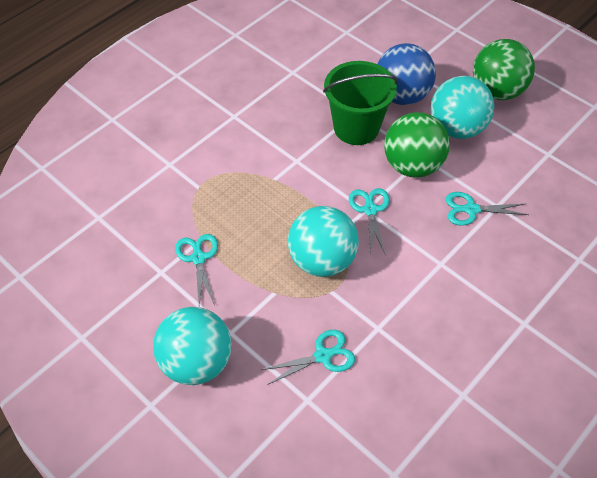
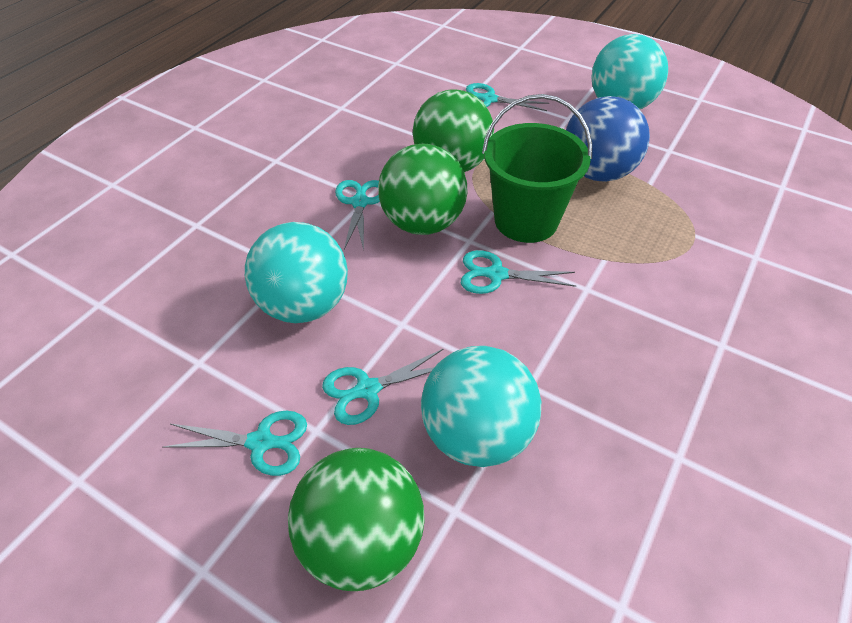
green ball: [384,112,450,178] [473,39,535,100] = 2 -> [288,448,425,591] [378,144,468,235] [413,89,494,172] = 3
turquoise scissors: [175,234,218,305] [261,330,355,385] [349,188,390,256] [446,192,529,226] = 4 -> [163,411,307,476] [322,348,444,425] [335,180,380,251] [461,250,576,294] [466,83,549,111] = 5

